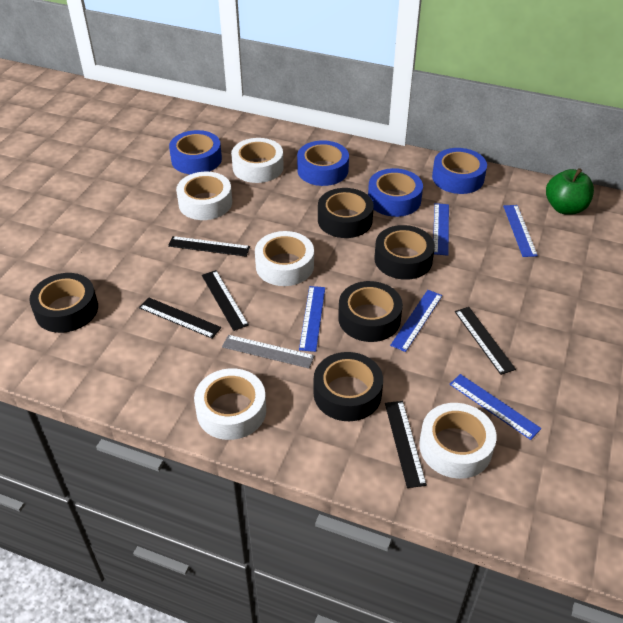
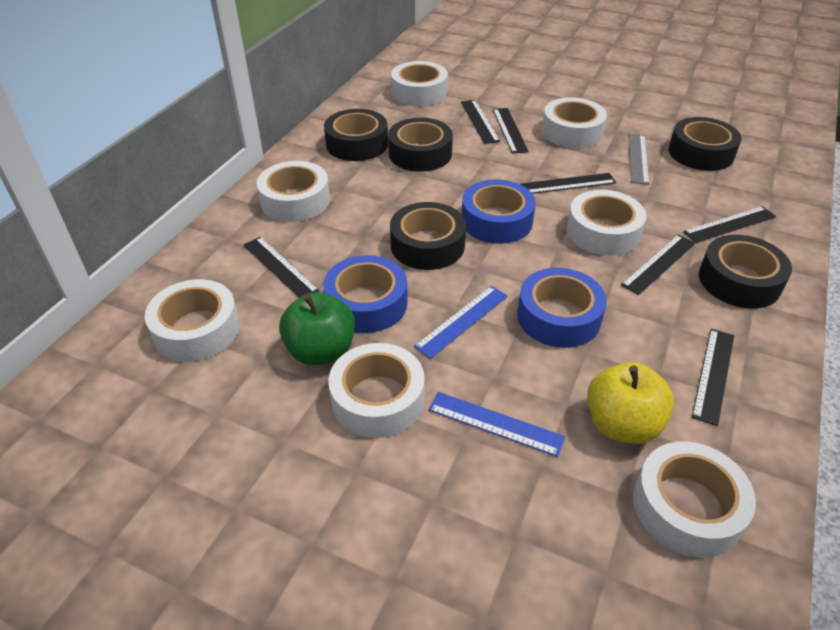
black ruler: [139,297,221,338] [168,236,250,257] [202,270,249,331] [385,401,427,488] [455,307,516,375] = 5 -> [243,237,320,298] [461,100,500,144] [493,108,529,154] [520,173,616,194] [621,235,695,295] [683,206,776,243] [692,329,734,426] = 7
blue ruler: [299,286,325,352] [390,290,443,352] [433,203,449,256] [449,374,541,440] [503,205,538,257] = 5 -> [414,286,508,359] [429,392,565,457] = 2
blue tape: [169,130,222,174] [297,140,349,186] [368,168,423,217] [432,148,487,194] = 4 -> [323,255,408,333] [462,179,536,244] [517,268,607,348] = 3
white tape: [176,172,232,220] [194,368,266,440] [231,138,284,183] [255,231,314,286] [419,403,497,479] = 5 -> [145,279,240,362] [257,161,330,222] [329,343,425,438] [391,61,448,106] [542,97,607,148] [567,190,646,256] [633,441,756,558] = 7
yellow apple: none = 0 -> [587,362,674,444] = 1

